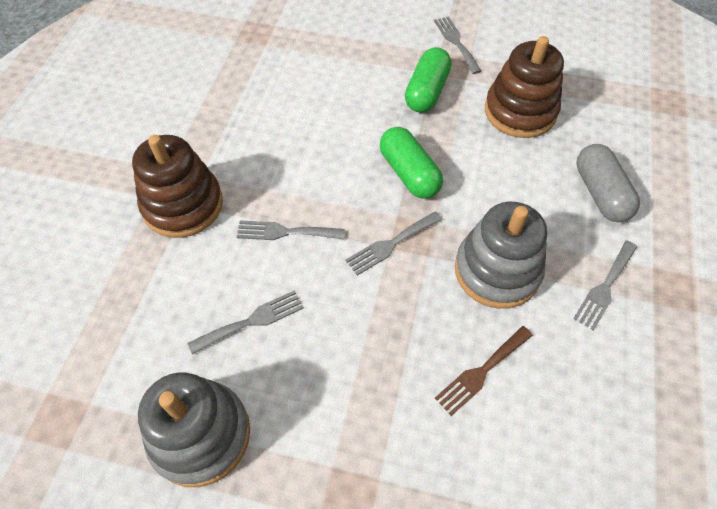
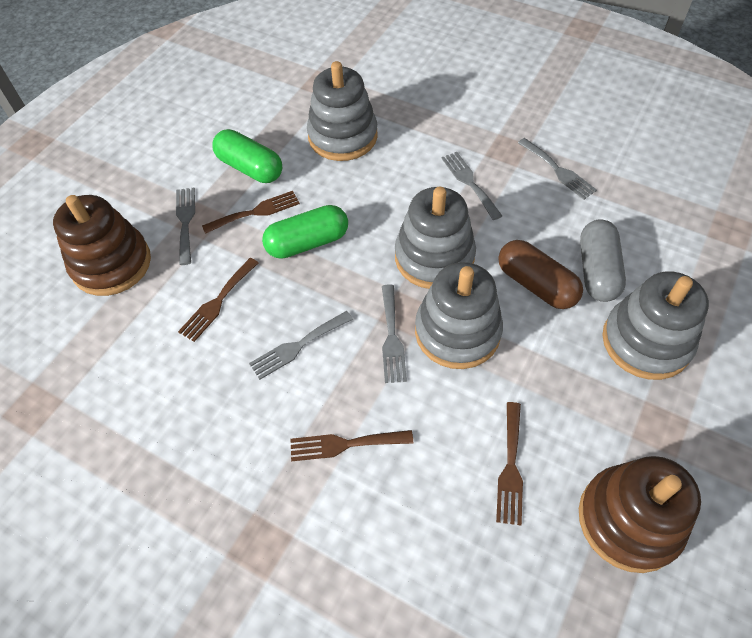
brown capsule: none = 0 -> [498,240,583,309] = 1
brown fork: [435,326,533,416] = 1 -> [178,258,258,342] [202,191,300,234] [290,430,413,462] [496,402,523,525] = 4
grey stacking toy: [138,373,250,487] [455,202,547,309] = 2 -> [307,61,378,161] [395,187,476,289] [415,262,503,369] [602,271,709,380] = 4

